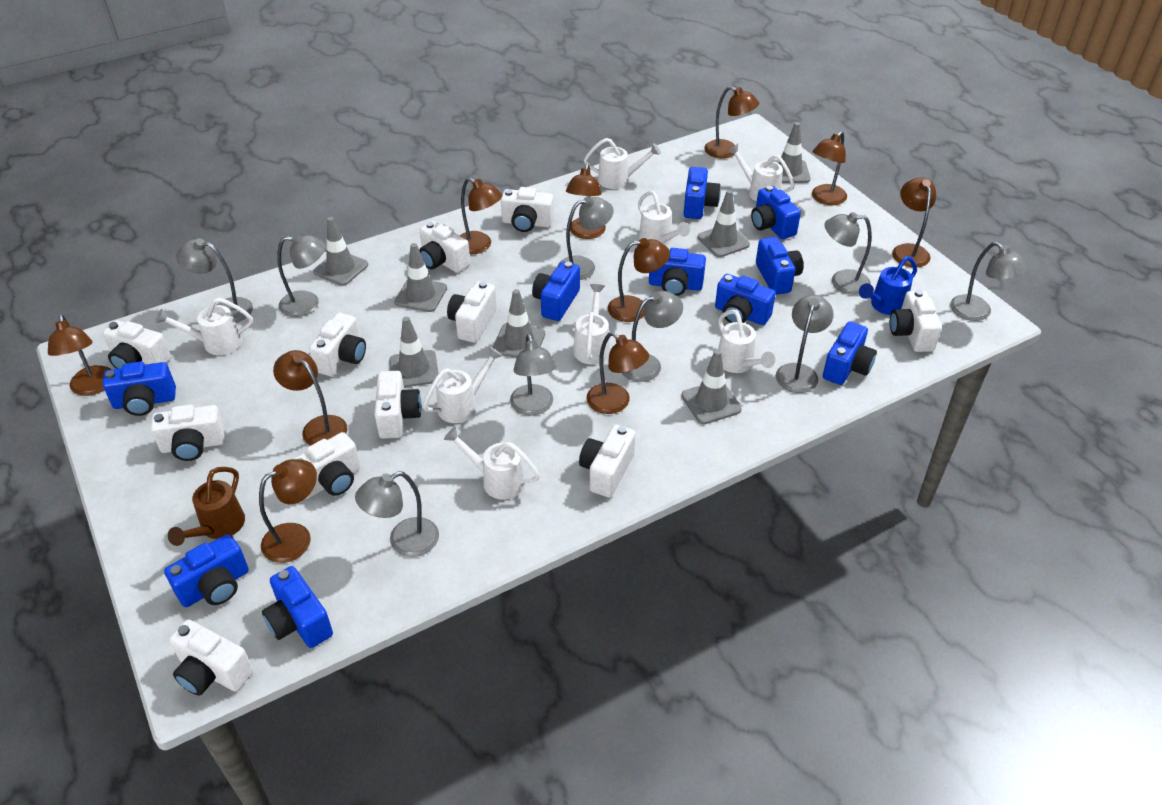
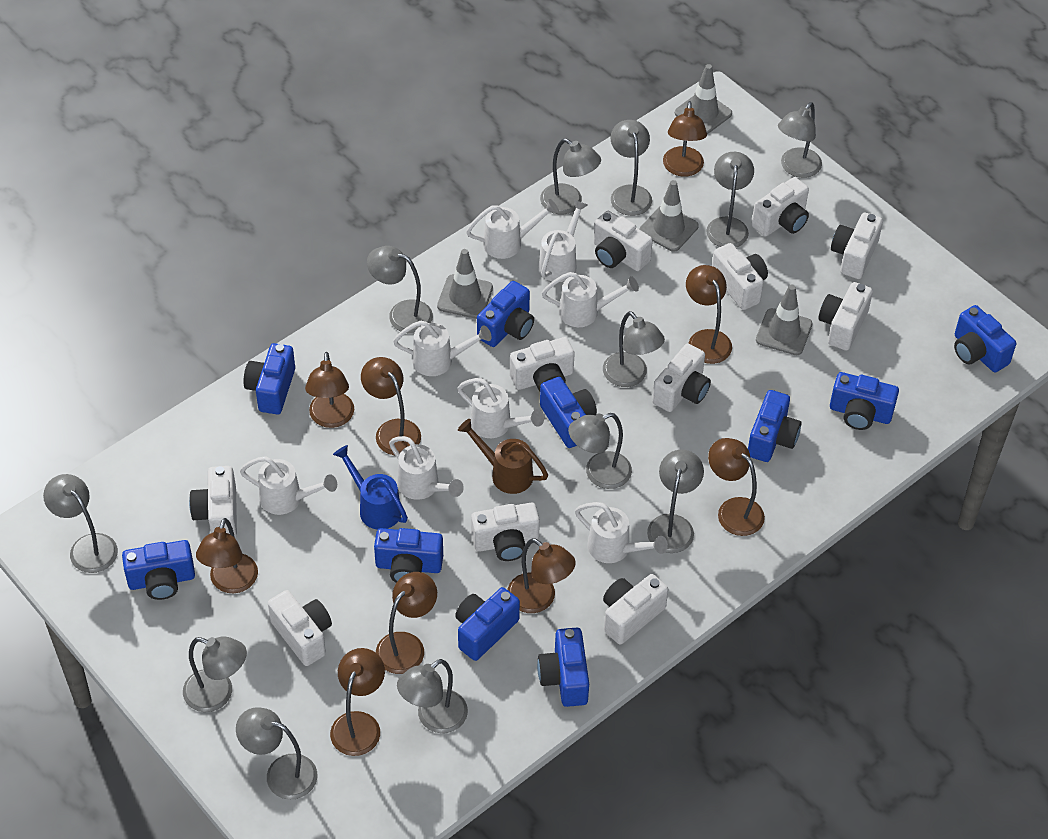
brown lamp: [48,315,111,396] [259,459,317,563] [273,350,347,446] [459,178,503,254] [566,164,606,239] [587,332,649,414] [608,238,670,322] [704,86,759,159] [812,131,847,205] [892,178,936,267] = 10 -> [196,518,258,593] [305,352,354,428] [330,648,385,756] [361,357,421,455] [376,572,437,674] [507,538,576,613] [663,101,707,177] [686,265,732,364] [708,438,765,536] = 9
grey lamp: [176,238,253,323] [277,233,326,317] [355,471,439,557] [510,334,556,416] [557,196,614,280] [622,291,683,382] [776,295,834,393] [824,212,872,295] [950,242,1028,321] = 9 -> [43,474,118,573] [183,636,247,712] [236,707,317,800] [367,246,433,333] [397,659,468,733] [540,138,601,214] [568,413,632,489] [603,311,665,387] [611,120,652,216] [647,450,704,553] [706,152,754,247] [778,102,822,178] = 12
grey traffic cone: [313,217,368,286] [389,317,439,387] [394,243,447,312] [493,289,545,358] [681,350,742,424] [698,190,750,257] [773,122,811,183] = 7 -> [437,249,493,319] [639,180,699,252] [675,64,732,134] [756,285,812,355] = 4

